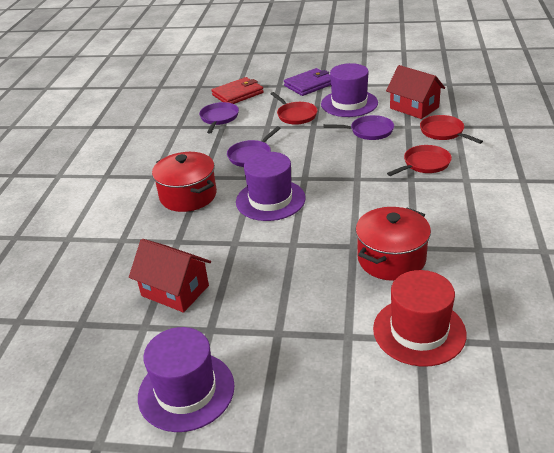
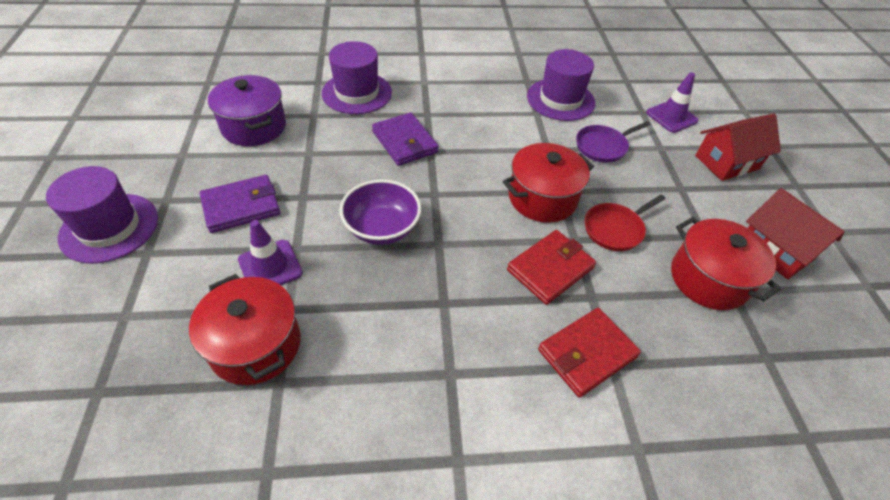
purple bowl: none = 0 -> [340,179,422,245] = 1
purple pan: [199,102,239,134] [227,126,281,167] [324,115,394,140] = 3 -> [576,121,651,163] = 1
purple pot: none = 0 -> [208,75,286,146] = 1
purple traffic cone: none = 0 -> [238,220,303,285] [646,72,698,133] = 2
purple wallet: [284,68,331,96] = 1 -> [199,175,280,233] [372,113,439,166] = 2
red hat: [373,270,467,366] = 1 -> none = 0
red pan: [271,92,317,125] [387,145,452,176] [420,115,483,144] = 3 -> [585,194,666,251] = 1
red pot: [152,152,217,212] [356,207,431,281] = 2 -> [189,274,301,385] [503,143,594,223] [671,217,781,310] = 3
red wallet: [211,77,264,104] = 1 -> [507,230,596,305] [538,308,641,398] = 2

